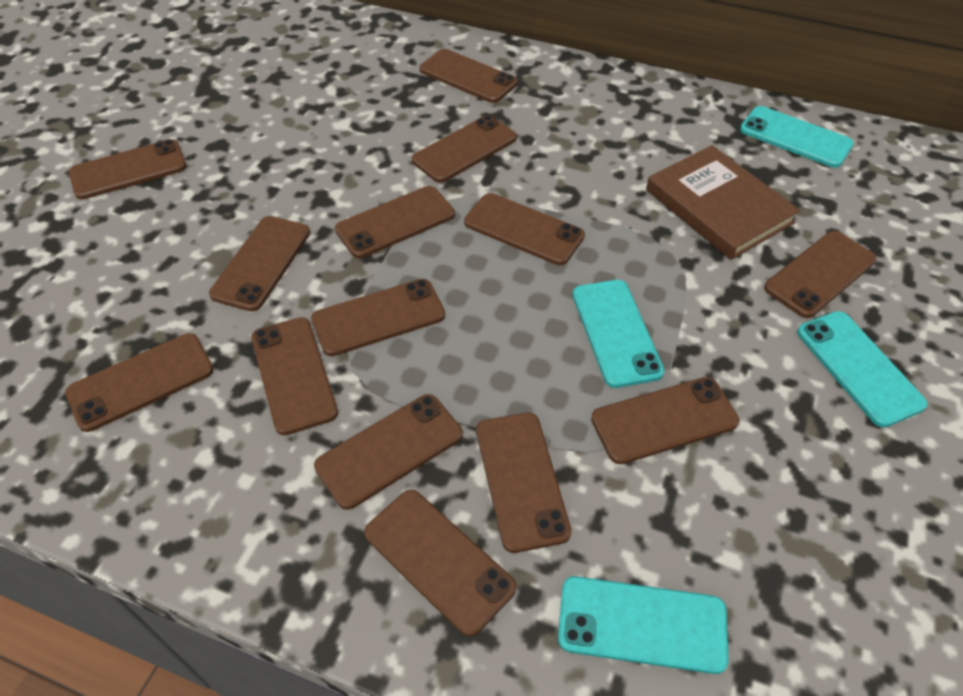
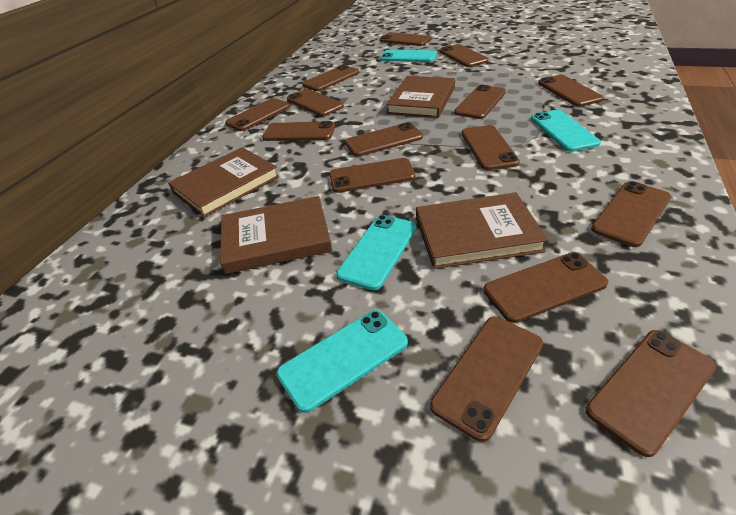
brown book: [646,145,800,260] = 1 -> [168,147,279,217] [220,196,332,274] [386,76,455,118] [416,192,548,269] = 4
brown phone: [65,333,214,432] [69,139,187,199] [209,216,310,311] [251,317,338,435] [311,279,445,356] [314,394,463,510] [335,186,455,258] [364,490,516,637] [412,115,517,183] [419,49,518,103] [464,193,585,265] [476,413,571,553] [591,377,739,464] [764,231,876,318] = 14 -> [225,98,290,131] [262,121,335,141] [287,89,344,116] [302,65,359,91] [329,158,415,193] [345,122,423,157] [379,32,432,46] [430,317,543,442] [440,44,489,67] [454,85,506,119] [461,125,520,170] [484,253,608,323] [538,75,604,107] [585,330,716,457] [591,181,671,247] = 15

